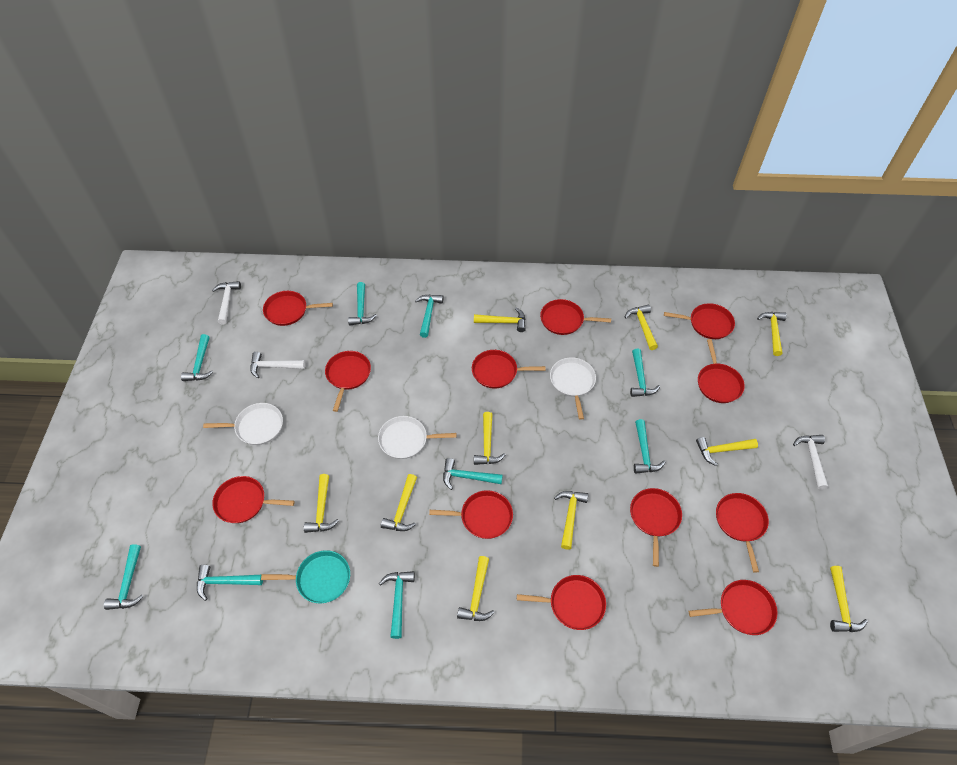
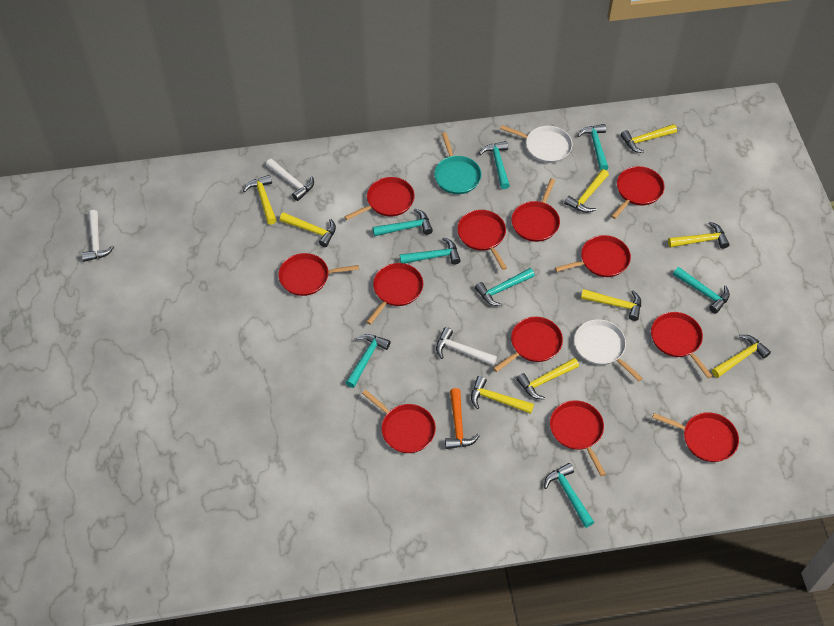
orange hammer: none = 0 -> [445,388,480,449] = 1
turquoise hammer: [104,544,144,610] [181,334,213,381] [197,565,263,601] [348,282,377,326] [379,571,415,639] [415,295,443,338] [443,458,503,490] [630,349,660,397] [634,419,666,474] = 9 -> [345,334,391,388] [373,209,433,236] [400,237,461,265] [475,268,535,306] [479,141,510,189] [544,463,594,528] [577,124,609,171] [673,267,730,314] = 8
white pan: [203,403,283,445] [378,416,456,459] [550,357,596,420] = 3 -> [500,125,573,163] [574,319,643,381] = 2
yellow hammer: [304,474,339,533] [381,474,417,531] [457,556,495,621] [474,308,526,332] [474,412,506,465] [554,491,588,550] [625,305,658,350] [696,437,758,466] [757,312,787,356] [830,566,868,632] = 10 -> [243,175,277,225] [280,212,336,247] [471,376,534,414] [516,358,579,400] [564,169,609,213] [581,289,641,321] [620,124,677,153] [668,222,730,249] [712,335,771,378] = 9

